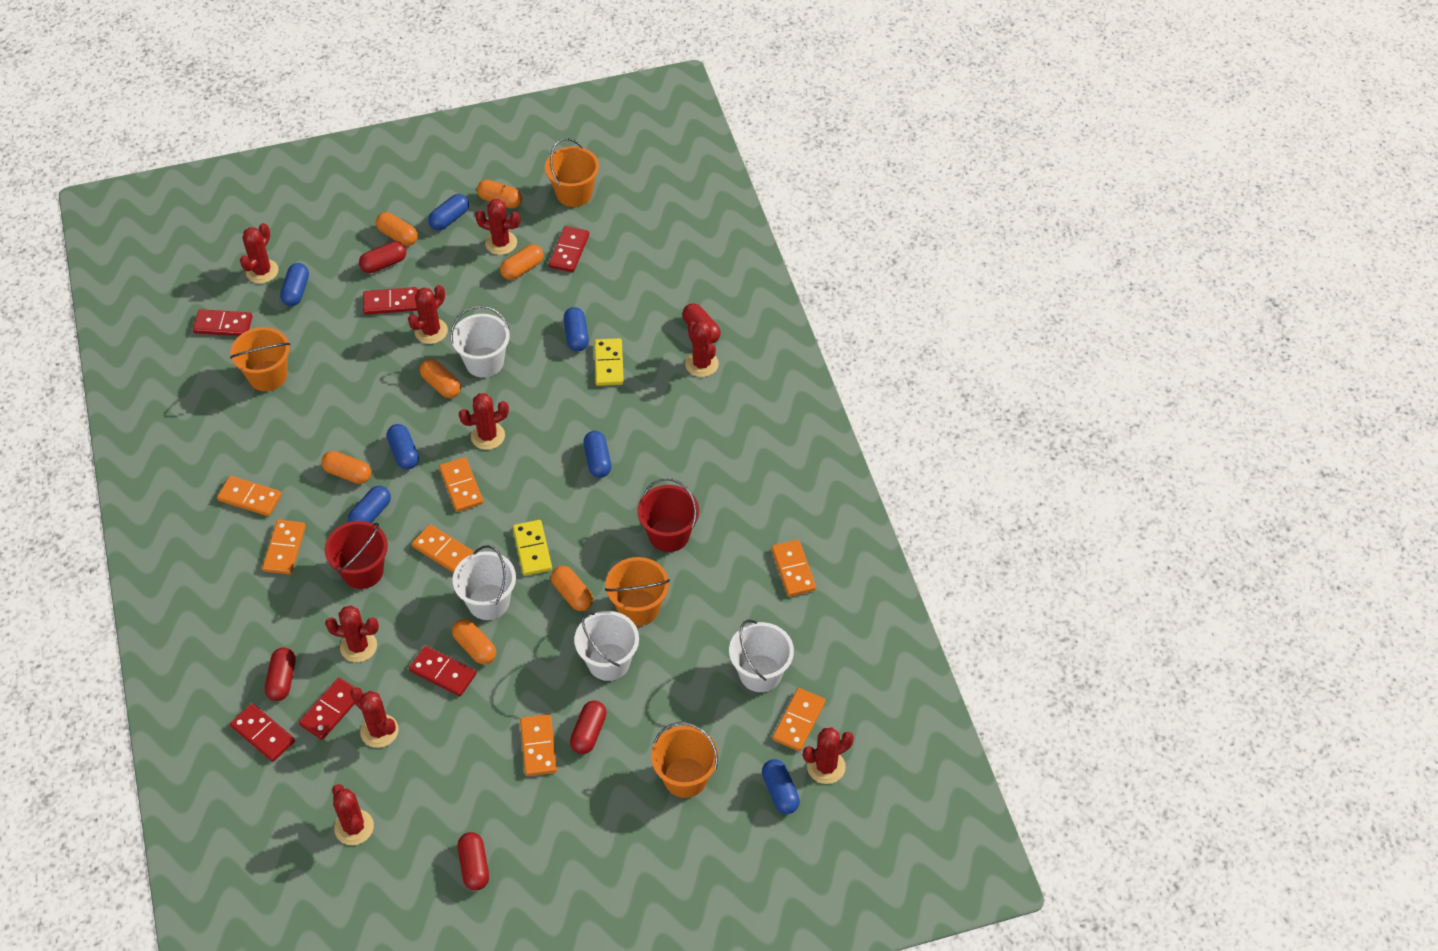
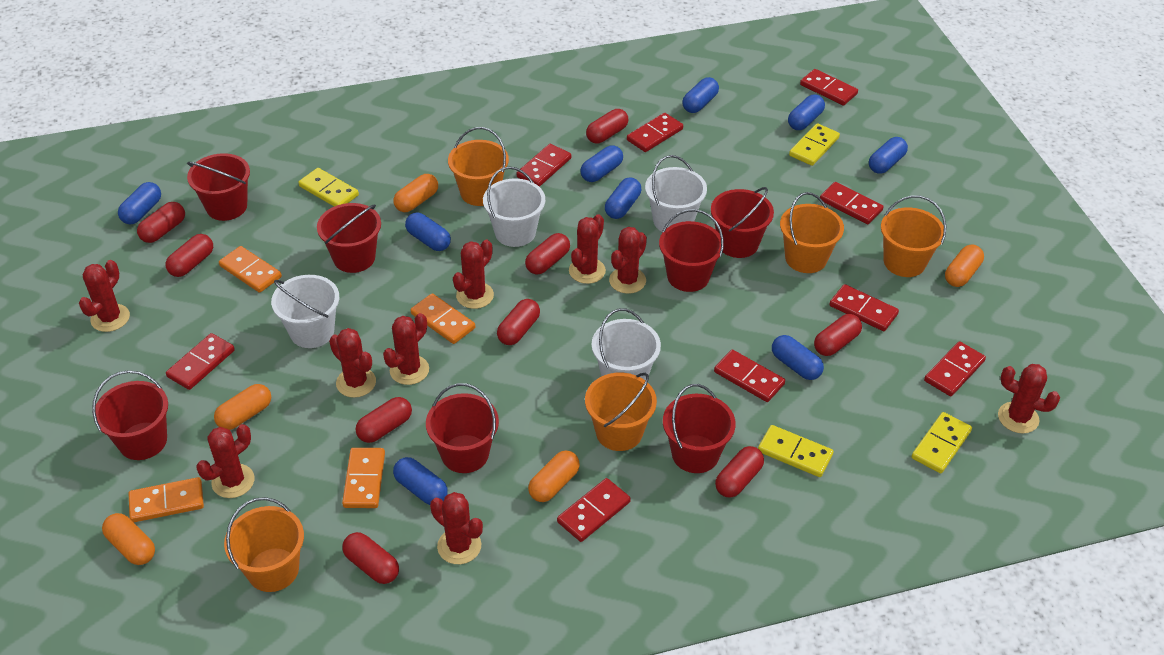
blue capsule: [280,263,309,306] [348,486,391,523] [387,424,419,469] [428,194,469,230] [564,307,589,351] [584,431,611,478] [762,759,800,814] = 7 -> [118,182,161,224] [393,457,448,505] [405,213,451,251] [581,145,623,182] [605,177,641,219] [682,77,719,113] [772,335,824,380] [788,95,825,130] [869,137,908,174] = 9
orange bucket: [230,327,290,391] [545,138,599,207] [605,557,670,626] [651,722,718,798] = 4 -> [224,497,304,592] [448,127,509,206] [585,373,657,451] [780,192,844,273] [881,195,946,277] = 5
orange capsule: [321,451,371,484] [376,212,418,246] [420,359,461,398] [452,619,496,664] [477,180,522,209] [500,244,544,280] [551,566,593,611] = 7 -> [102,513,155,565] [214,384,271,430] [393,174,438,212] [528,450,580,502] [945,245,984,287] = 5
orange domino: [217,476,282,516] [262,520,306,574] [412,524,474,573] [439,457,483,512] [520,714,557,776] [771,540,816,597] [772,688,826,751] = 7 -> [129,477,204,522] [219,246,282,293] [342,448,385,508] [410,293,475,344] = 4
red bucket: [325,521,388,589] [637,478,699,552] = 2 -> [92,370,168,460] [187,153,250,221] [317,203,381,273] [426,383,499,473] [659,209,724,292] [663,384,736,473] [711,187,774,258] = 7
red capsule: [265,648,296,701] [359,241,406,273] [458,832,489,890] [570,700,606,754] [682,303,721,343] = 5 -> [137,202,185,243] [165,234,213,277] [342,532,399,584] [355,397,412,443] [497,299,540,345] [525,233,570,275] [586,109,628,143] [715,446,764,498] [814,314,862,356] = 9
red domino: [193,309,253,336] [230,703,295,762] [299,678,355,740] [363,287,418,315] [409,646,476,696] [549,226,589,272] = 6 -> [166,333,235,390] [517,144,571,187] [557,478,631,542] [627,113,683,152] [714,350,785,402] [800,69,858,106] [820,182,883,224] [829,284,899,331] [924,341,986,396] = 9
yellow domino: [513,520,552,576] [594,338,624,386] = 2 -> [298,168,359,207] [758,425,834,477] [789,123,840,166] [911,412,972,473] = 4

